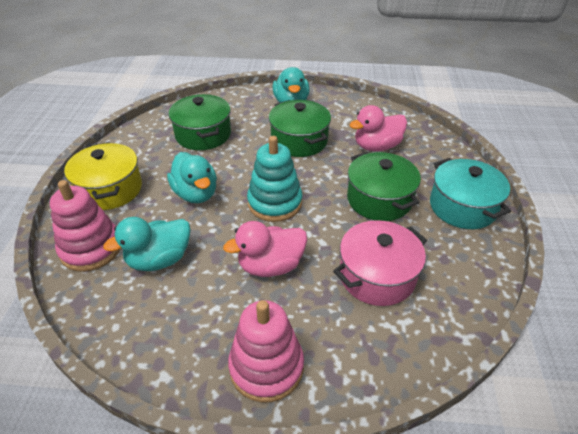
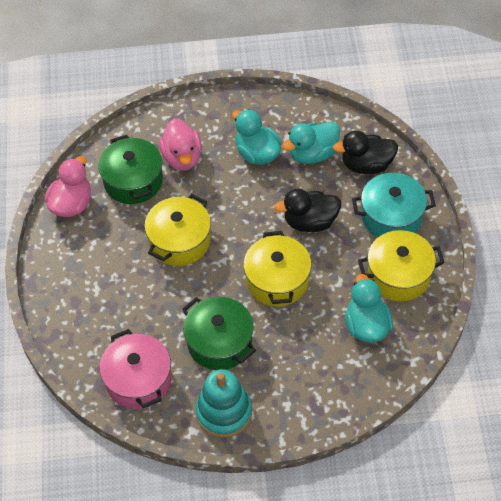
black duck: none = 0 -> [274,189,341,232] [333,130,398,174] = 2
green pot: [169,94,231,150] [269,100,331,157] [347,152,421,221] = 3 -> [98,135,163,204] [182,297,256,370] = 2
pink stacking toy: [50,180,120,272] [228,300,304,403] = 2 -> none = 0
yellow pot: [64,142,142,210] = 1 -> [144,194,211,266] [243,231,311,307] [358,230,445,301] = 3

